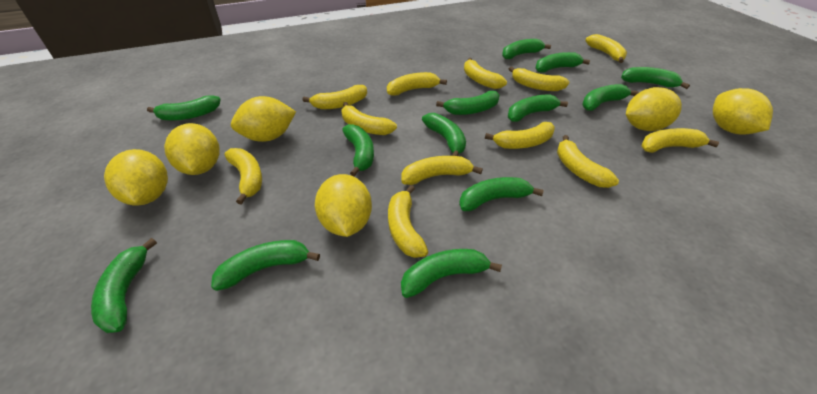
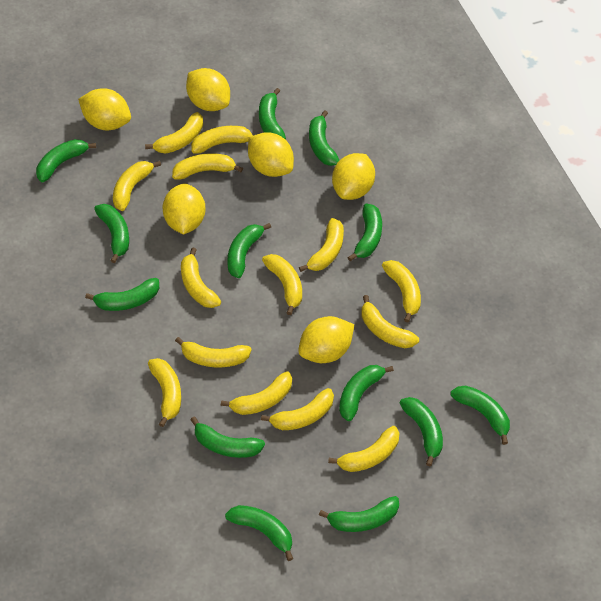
yellow banana: [224,148,262,205] [302,85,367,109] [342,102,397,135] [387,72,447,96] [388,185,428,258] [402,156,483,185] [464,58,507,89] [485,122,555,149] [509,66,569,91] [557,135,619,188] [585,34,627,63] [642,128,719,153] = 12 -> [113,161,161,211] [145,112,203,153] [148,358,181,427] [172,153,243,180] [175,337,252,367] [181,248,221,308] [191,126,253,154] [221,371,292,415] [261,388,334,430] [262,254,302,315] [299,218,344,272] [328,426,399,472] [362,295,419,348] [382,260,421,322] = 14

